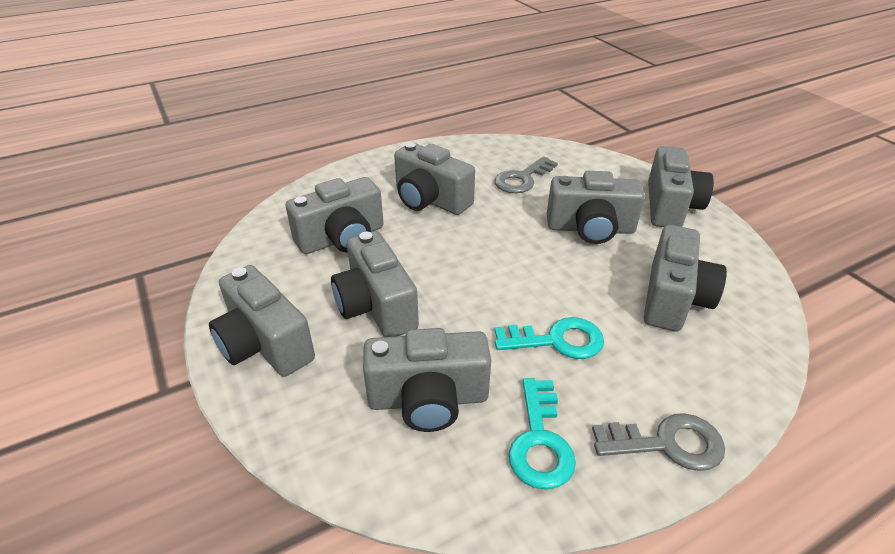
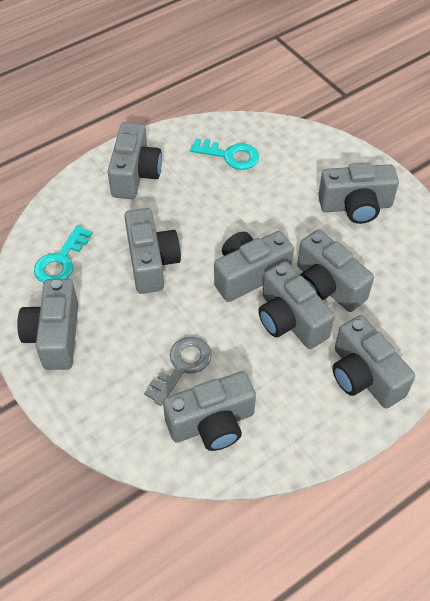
grey camera: [209,265,315,377] [285,177,384,254] [331,231,419,337] [363,328,491,432] [394,142,475,215] [547,171,645,244] [644,225,727,332] [648,146,714,227] = 8 -> [17,279,78,370] [107,122,162,199] [124,208,181,294] [163,371,256,451] [214,231,294,302] [258,261,335,349] [297,229,374,312] [318,162,399,224] [332,315,415,409] = 9
grey key: [494,156,558,193] [592,413,725,471] = 2 -> [144,337,212,406] = 1

